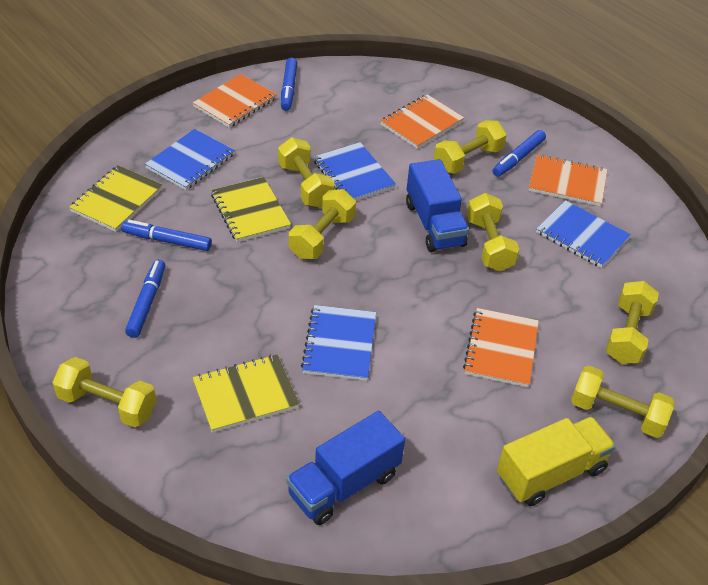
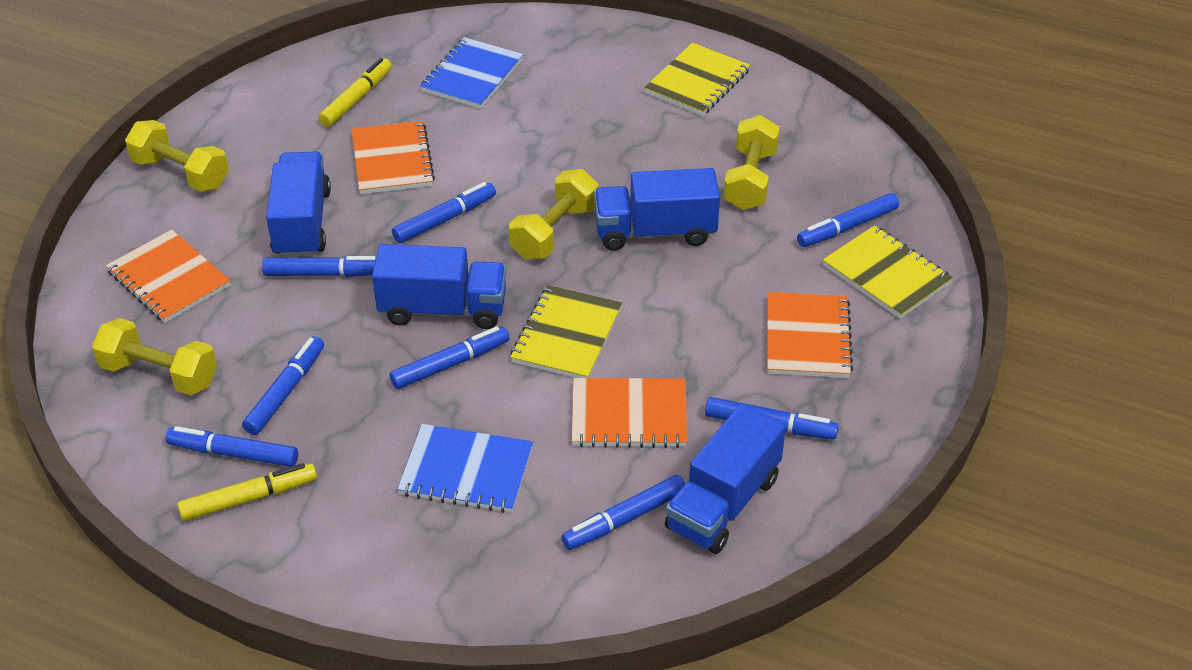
blue marker: [121,220,212,251] [125,259,165,338] [281,58,297,111] [493,130,546,177] = 4 -> [166,426,298,467] [242,336,324,435] [262,256,376,277] [390,326,510,389] [392,182,496,243] [561,475,685,550] [705,397,839,440] [797,193,899,247] = 8
blue notebook: [145,129,235,190] [301,305,376,381] [314,142,396,201] [536,200,631,268] = 4 -> [397,424,533,513] [420,37,524,109] = 2
blue truck: [286,411,405,525] [406,159,469,252] = 2 -> [266,151,331,258] [372,244,506,329] [594,168,720,251] [665,403,786,554] = 4
yellow dumbbell: [53,357,156,427] [278,137,335,208] [289,189,356,259] [434,120,507,174] [467,193,520,271] [571,366,675,438] [606,281,659,364] = 7 -> [92,318,217,395] [125,120,229,192] [509,169,599,260] [723,115,780,210] = 4
yellow marker: none = 0 -> [177,463,317,521] [318,58,392,127] = 2
yellow truck: [497,416,616,506] = 1 -> none = 0

